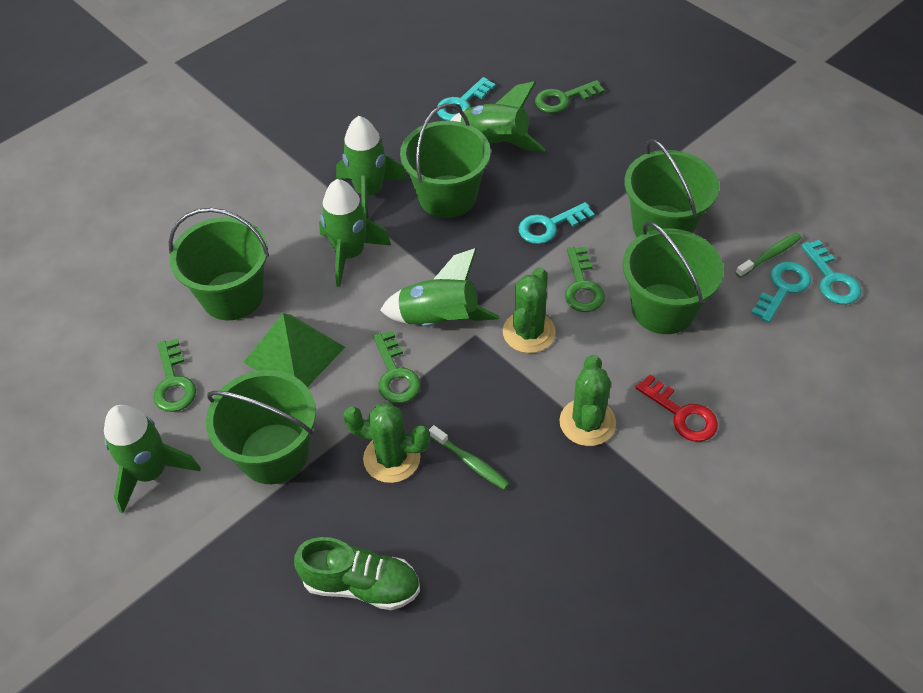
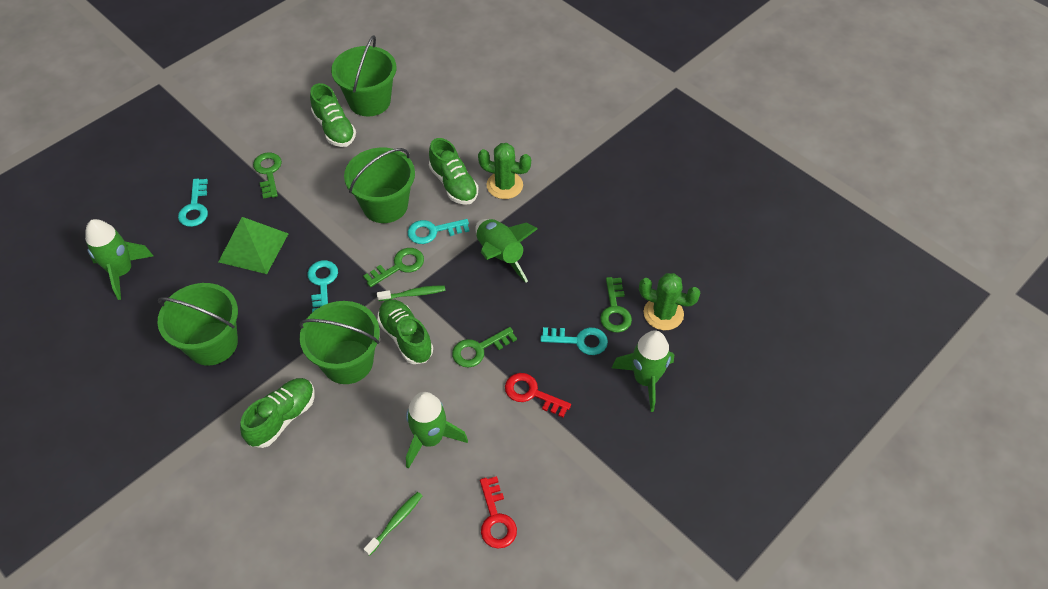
green bucket: [169,208,269,320] [206,370,316,484] [400,103,491,218] [622,221,724,334] [624,139,719,237] = 5 -> [157,283,238,366] [299,301,380,384] [331,35,396,117] [344,148,415,223] = 4
green cactus: [343,403,430,483] [503,267,556,353] [559,355,616,446] = 3 -> [478,143,531,199] [639,273,701,330] = 2
green rocket: [104,405,201,513] [319,179,391,287] [336,116,407,218] [380,248,499,327] [450,81,546,152] = 5 -> [85,219,153,300] [406,392,468,469] [475,219,538,283] [612,330,674,412] = 4
green shoe: [294,537,420,610] = 1 -> [240,378,315,448] [310,83,356,147] [377,299,433,364] [429,138,478,205] = 4
red key: [635,375,718,442] = 1 -> [480,476,517,548] [505,373,571,417] = 2

